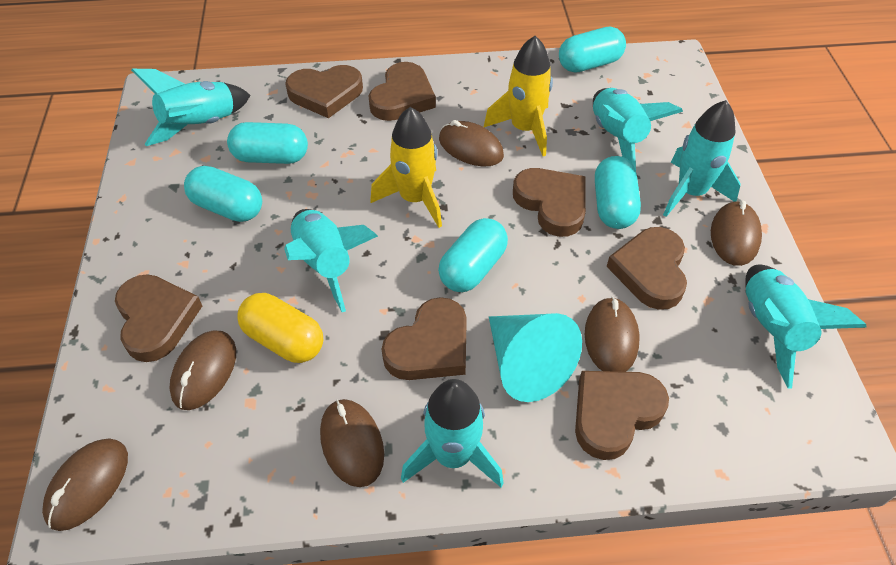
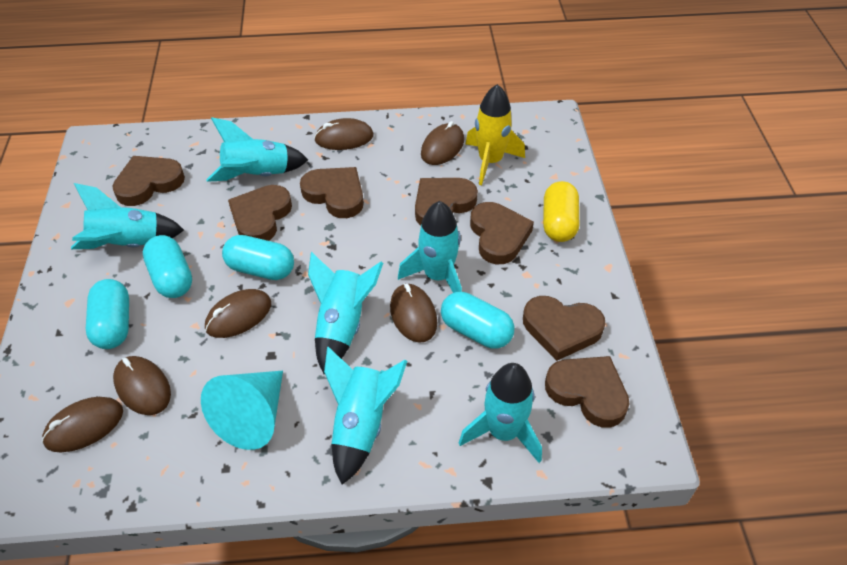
turquoise capsule: [184,166,262,222] [227,122,308,164] [438,218,508,292] [559,27,626,73] [595,156,641,229] = 5 -> [86,279,129,349] [143,235,192,298] [222,235,294,280] [441,292,514,349] = 4
yellow rocket: [370,107,442,228] [484,36,553,156] = 2 -> [465,84,525,185] = 1

